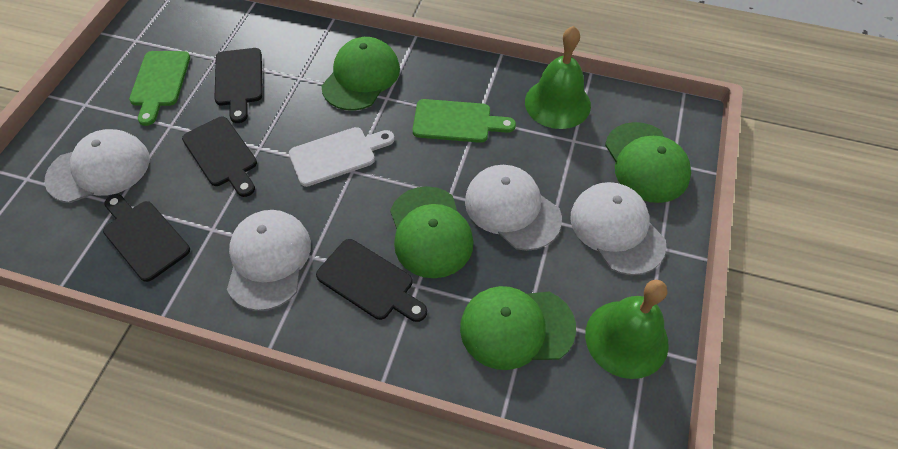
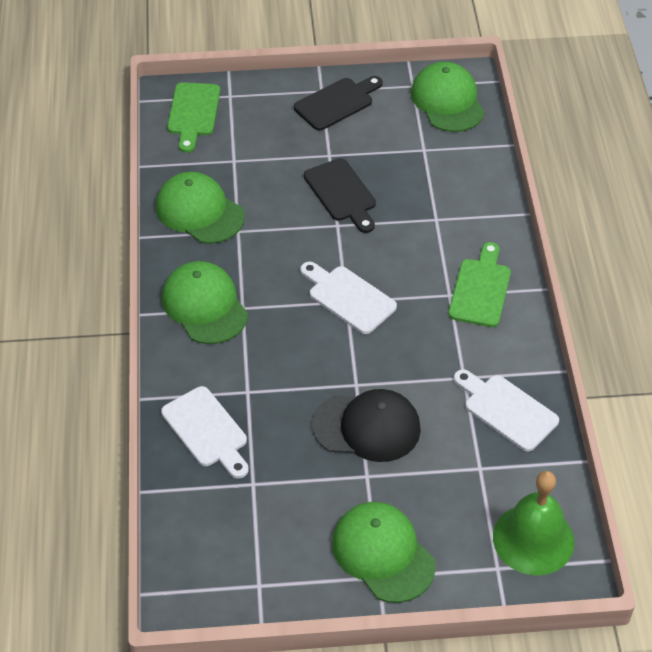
black cap: none = 0 -> [312,389,421,462] = 1
black cutting board: [103,194,190,282] [182,117,257,197] [214,48,263,123] [316,239,427,322] = 4 -> [294,76,383,131] [304,158,376,233] = 2
green bell: [525,26,591,129] [585,280,669,379] = 2 -> [493,471,574,576] = 1
white cap: [45,129,150,203] [227,210,311,311] [465,165,562,251] [570,182,666,275] = 4 -> none = 0
white cutting board: [289,127,394,187] = 1 -> [161,386,249,479] [300,262,397,334] [454,369,559,451] = 3

